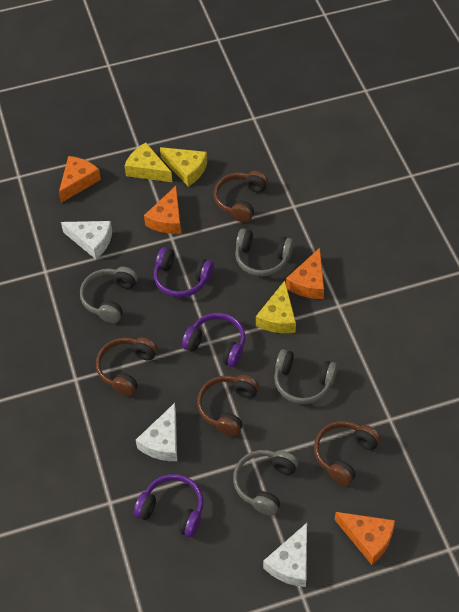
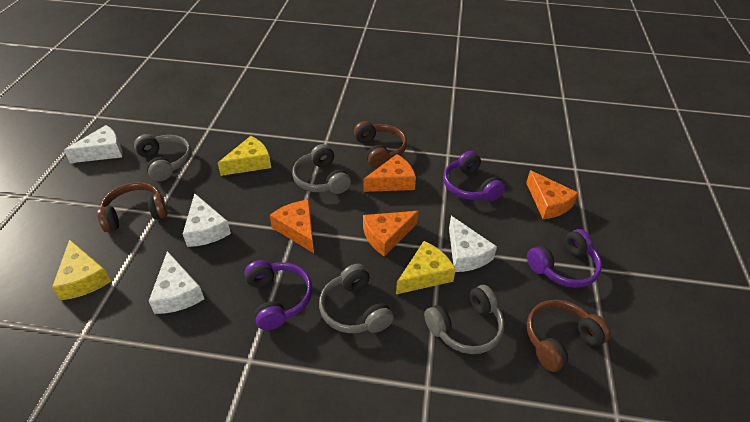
brown headphones: [96,337,158,397] [197,375,259,437] [214,171,268,223] [314,421,381,486] = 4 -> [97,182,167,232] [354,121,407,168] [527,300,611,372] = 3
white cheese: [61,221,112,259] [136,403,177,461] [263,523,307,587] = 3 -> [64,125,123,163] [149,251,204,314] [183,193,231,247] [449,216,497,272] = 4

